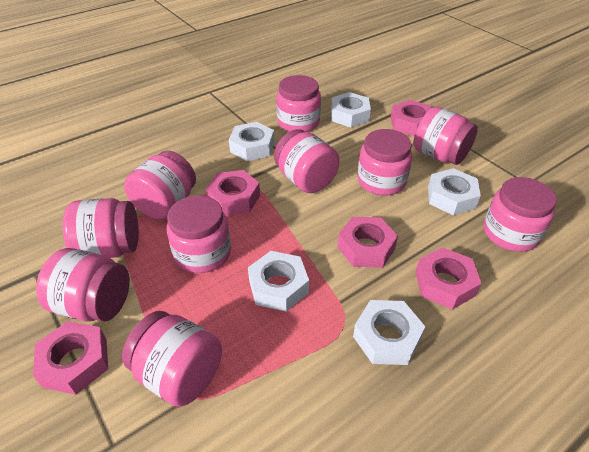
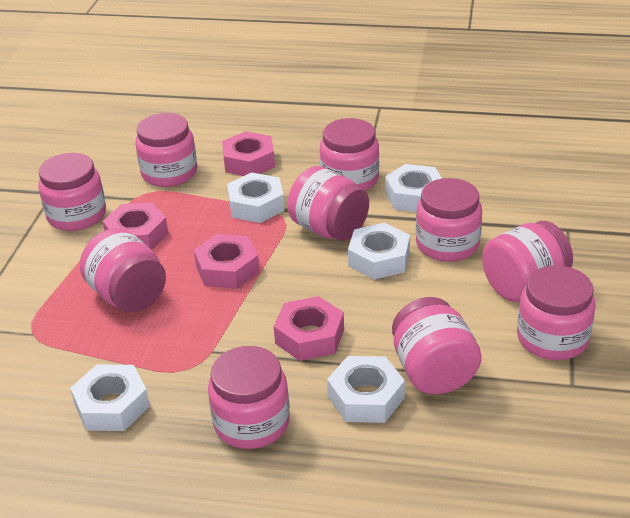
pink nut: [33,321,108,395] [206,170,260,215] [338,217,398,268] [391,100,431,136] [416,247,482,310] = 5 -> [102,202,168,250] [194,234,260,289] [222,131,275,176] [274,296,344,361] = 4

